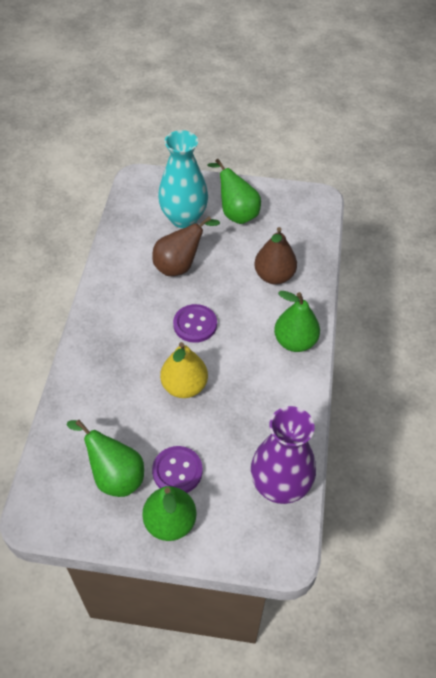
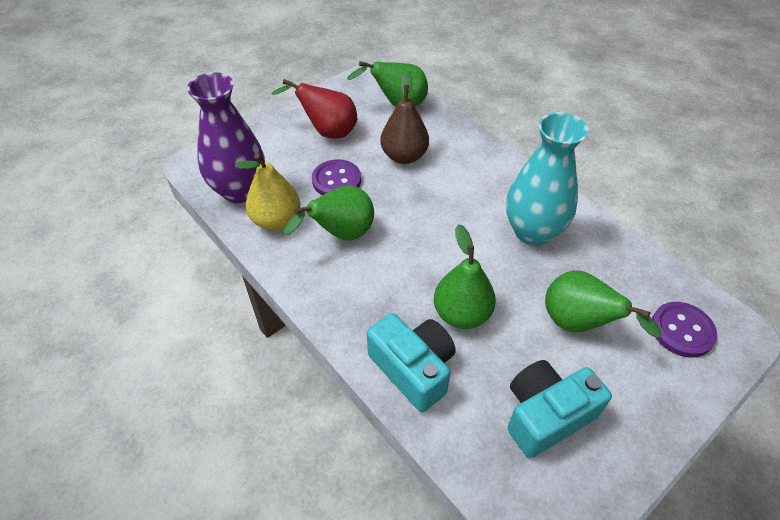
brown pear: [152,216,220,276] [254,227,297,284] = 2 -> [381,70,429,164] = 1
red pear: none = 0 -> [271,79,357,139] = 1
turquoise camera: none = 0 -> [367,313,456,412] [507,360,612,458] = 2

